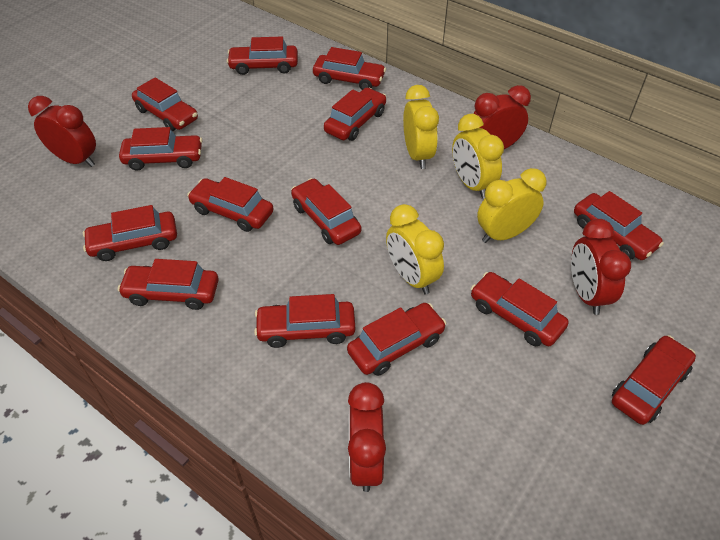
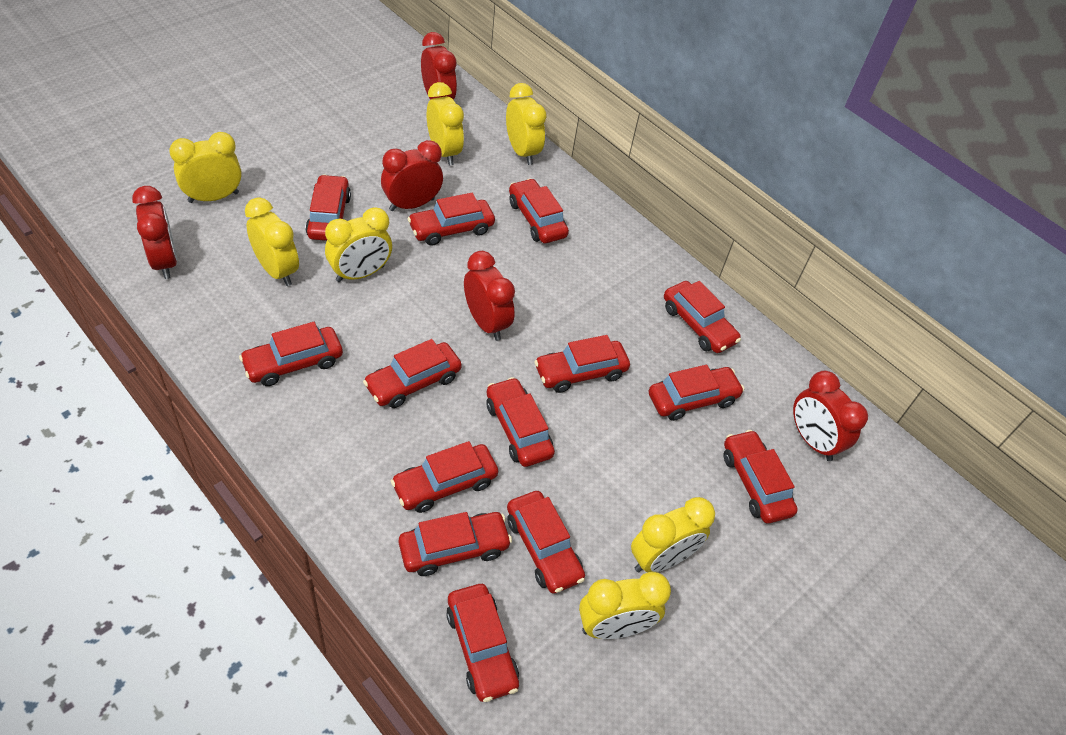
red clock: [28,96,96,167] [348,382,386,492] [473,85,531,149] [571,219,631,315] = 4 -> [132,186,177,279] [381,140,443,211] [421,32,457,100] [464,251,515,341] [793,371,868,461] = 5
yellow clock: [386,204,444,294] [403,85,439,169] [452,114,504,199] [477,168,547,243] = 4 -> [169,132,242,203] [245,197,299,286] [325,207,392,282] [427,82,464,165] [506,83,547,165] [579,572,671,639] [631,497,715,572] = 7

